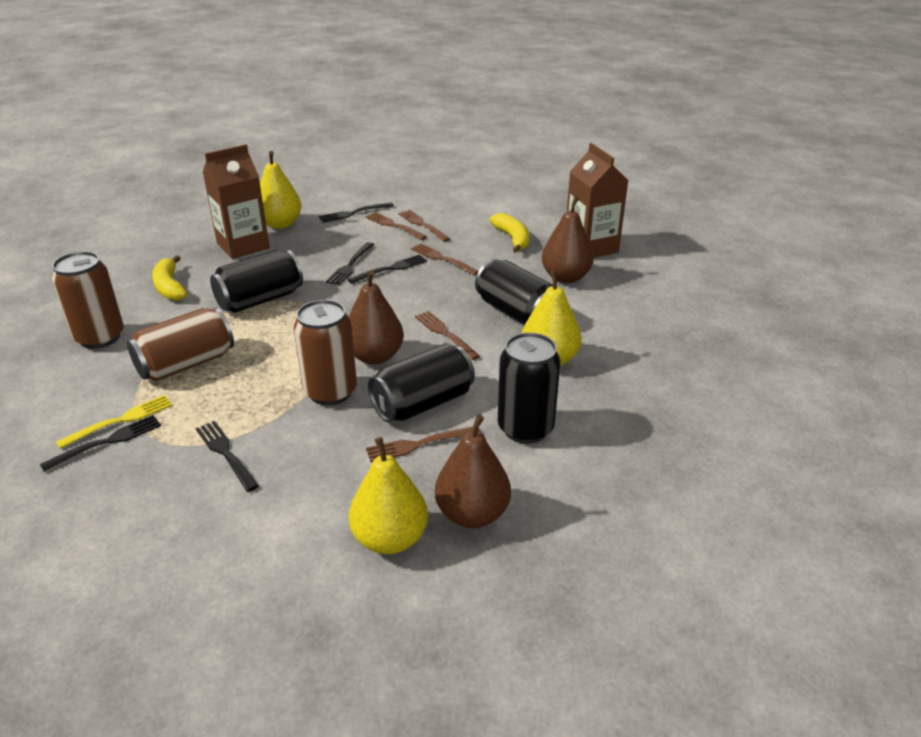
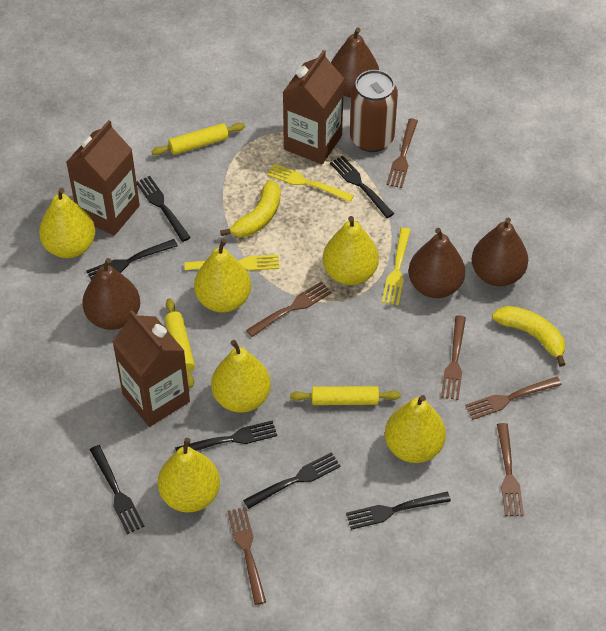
black can: [210,250,303,313] [368,343,475,422] [475,259,553,325] [498,332,561,444] = 4 -> none = 0
black fork: [40,415,161,471] [196,421,259,492] [319,202,394,223] [326,242,374,285] [348,255,427,284] = 5 -> [86,239,178,280] [90,445,144,534] [136,176,191,242] [175,420,277,451] [243,452,341,509] [330,156,394,218] [346,492,451,530] = 7
brown can: [52,251,124,349] [127,308,234,381] [294,300,357,405] = 3 -> [350,70,398,152] = 1
brown carton: [203,144,270,259] [567,143,628,258] = 2 -> [66,120,140,236] [112,310,190,427] [282,50,344,164] = 3
brown fork: [366,212,427,240] [366,427,480,462] [398,210,450,242] [411,243,478,275] [415,311,480,360] = 5 -> [227,507,266,605] [246,281,332,337] [386,118,418,188] [441,315,466,400] [465,377,562,420] [497,423,524,516] = 6
brown pear: [349,270,404,364] [435,415,511,528] [542,196,594,283] = 3 -> [82,258,140,330] [331,27,379,98] [408,228,465,298] [472,218,528,286] = 4
yellow fork: [56,395,172,449] = 1 -> [185,255,279,271] [267,163,354,202] [382,228,411,305] = 3
yellow pear: [260,151,301,229] [349,437,428,554] [522,270,582,366] = 3 -> [39,188,95,258] [158,438,220,512] [194,239,251,313] [211,340,271,412] [323,216,379,285] [385,395,446,463] = 6
yellow rolling pin: none = 0 -> [152,123,245,155] [165,298,195,388] [290,386,401,405] = 3

